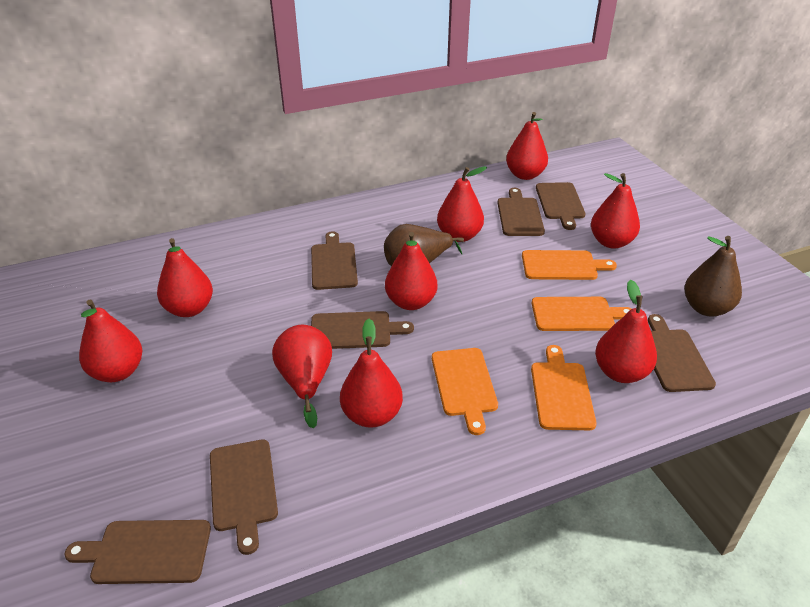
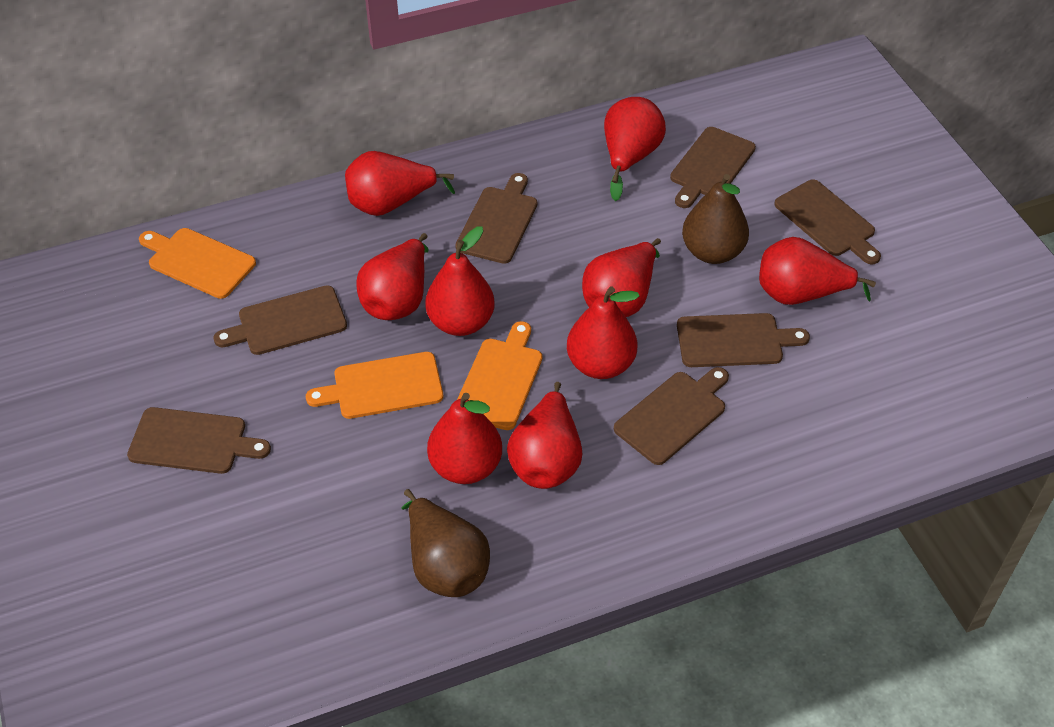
orange cutting board: [432,348,498,435] [522,250,617,280] [531,345,597,430] [532,297,632,331] = 4 -> [139,228,256,299] [306,352,443,419] [457,321,542,430] = 3

